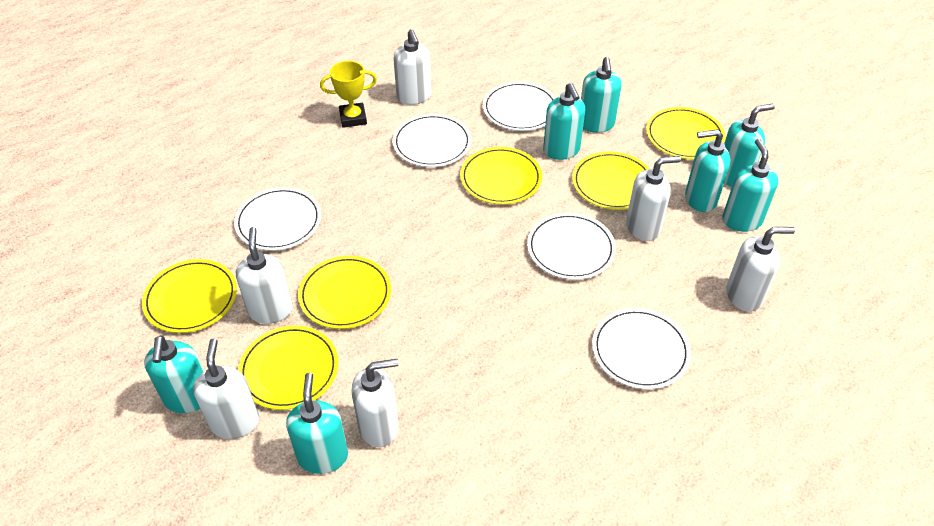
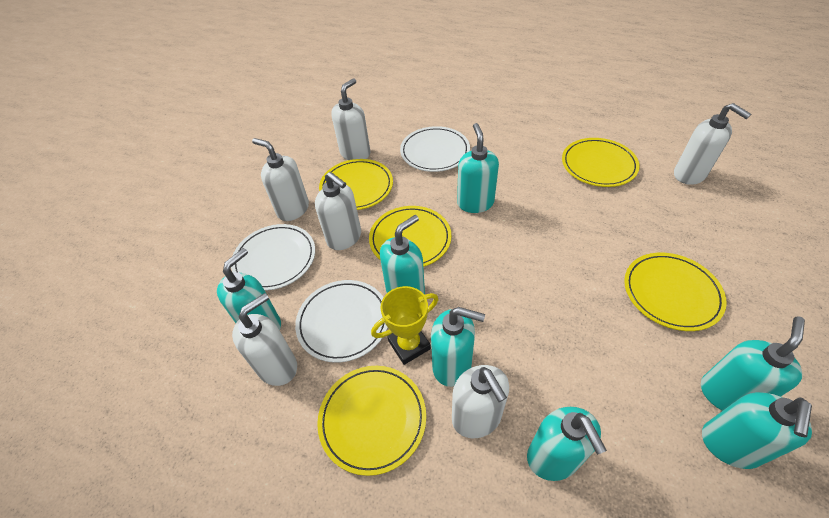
white plate: [234,187,321,251] [393,114,471,167] [483,82,556,131] [527,213,616,280] [592,308,691,389] = 5 -> [231,224,315,291] [295,280,388,363] [400,126,470,172] = 3
yellow plate: [142,259,237,333] [238,326,338,410] [298,256,391,329] [460,147,542,205] [572,151,649,210] [646,107,726,159] = 6 -> [317,366,426,476] [319,159,393,210] [369,206,452,267] [562,138,640,187] [624,253,727,331] = 5

